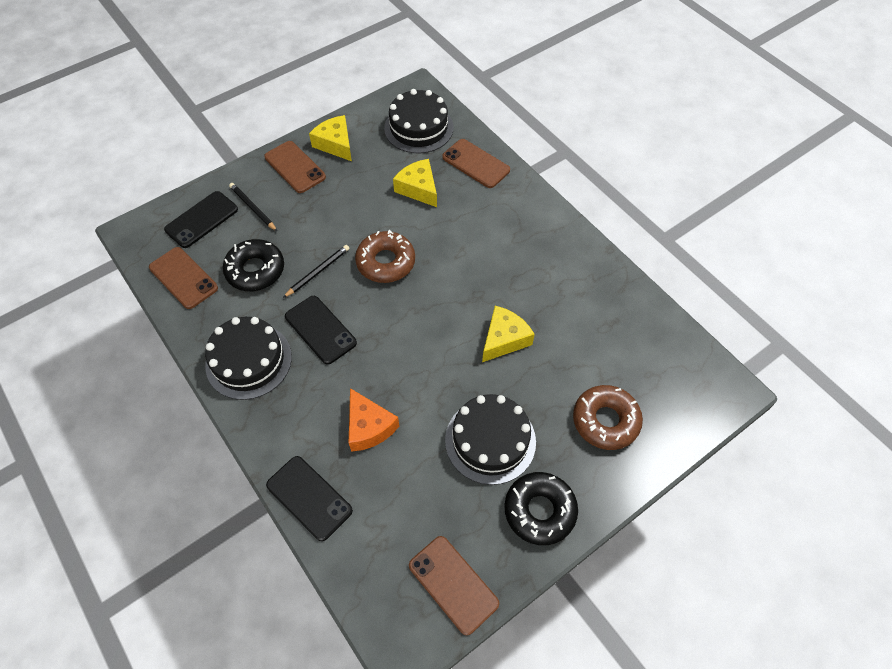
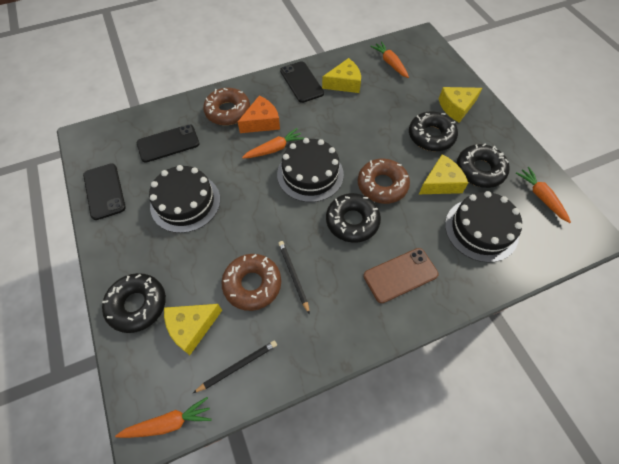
black donut: [223,239,284,291] [504,472,578,545] = 2 -> [102,273,166,333] [326,193,381,243] [409,111,458,151] [457,144,510,188] = 4
brown donut: [355,230,415,283] [573,385,643,450] = 2 -> [203,88,250,125] [221,254,281,311] [358,159,410,204] = 3
brown phone: [149,247,218,309] [264,141,326,193] [409,536,499,635] [442,139,510,188] = 4 -> [363,248,438,303] = 1
orange carrot: none = 0 -> [115,397,212,438] [242,128,304,158] [370,41,409,78] [516,167,571,223] = 4
yellow cheese: [309,115,352,161] [393,159,437,207] [482,306,535,362] = 3 -> [164,304,222,355] [322,58,361,93] [419,154,468,194] [439,87,482,123] = 4

